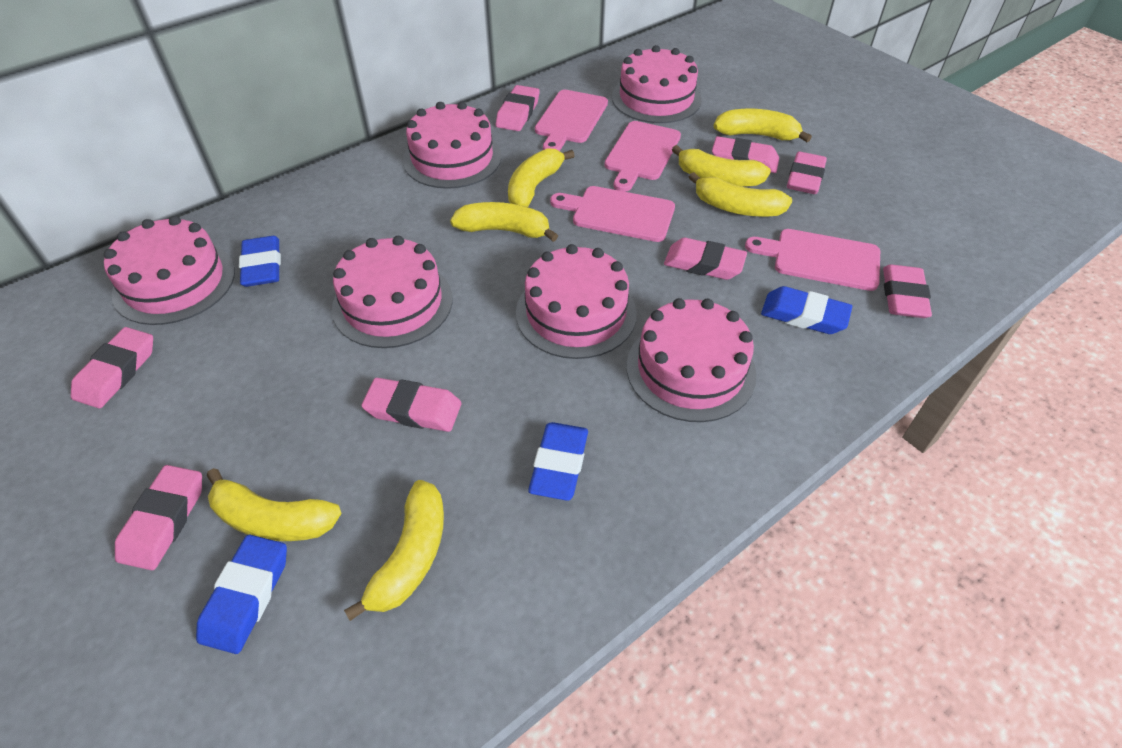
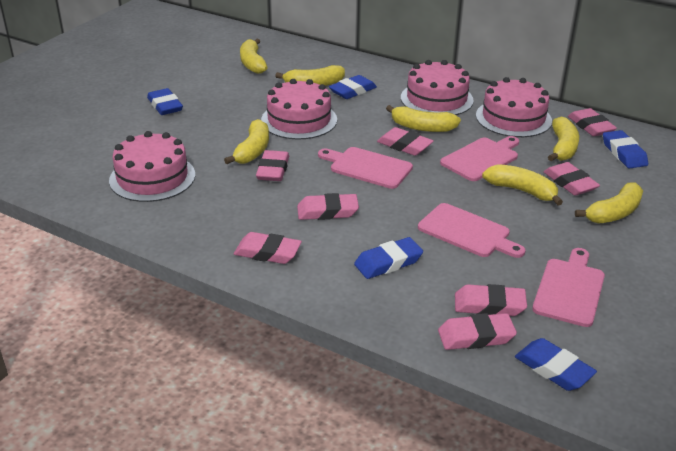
blue eraser: [196,534,287,654] [239,236,281,287] [528,422,588,501] [761,286,852,334] = 4 -> [147,88,183,115] [329,75,377,99] [354,237,423,279] [515,338,597,391] [603,130,648,169] = 5
pink cake: [104,216,235,325] [332,236,453,348] [403,102,502,189] [516,244,637,359] [612,45,702,123] [626,298,757,422] = 6 -> [109,131,195,202] [261,79,337,139] [401,60,474,115] [476,77,552,137] = 4

